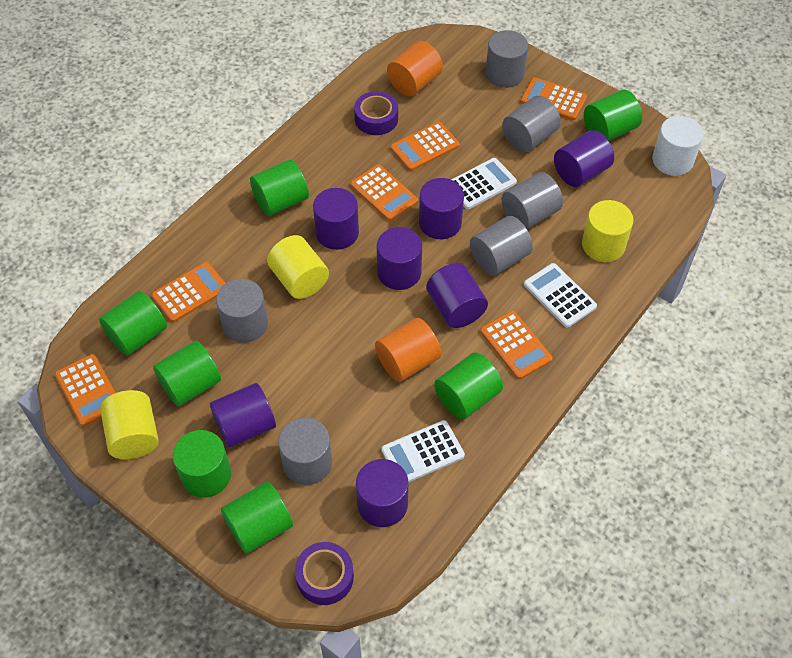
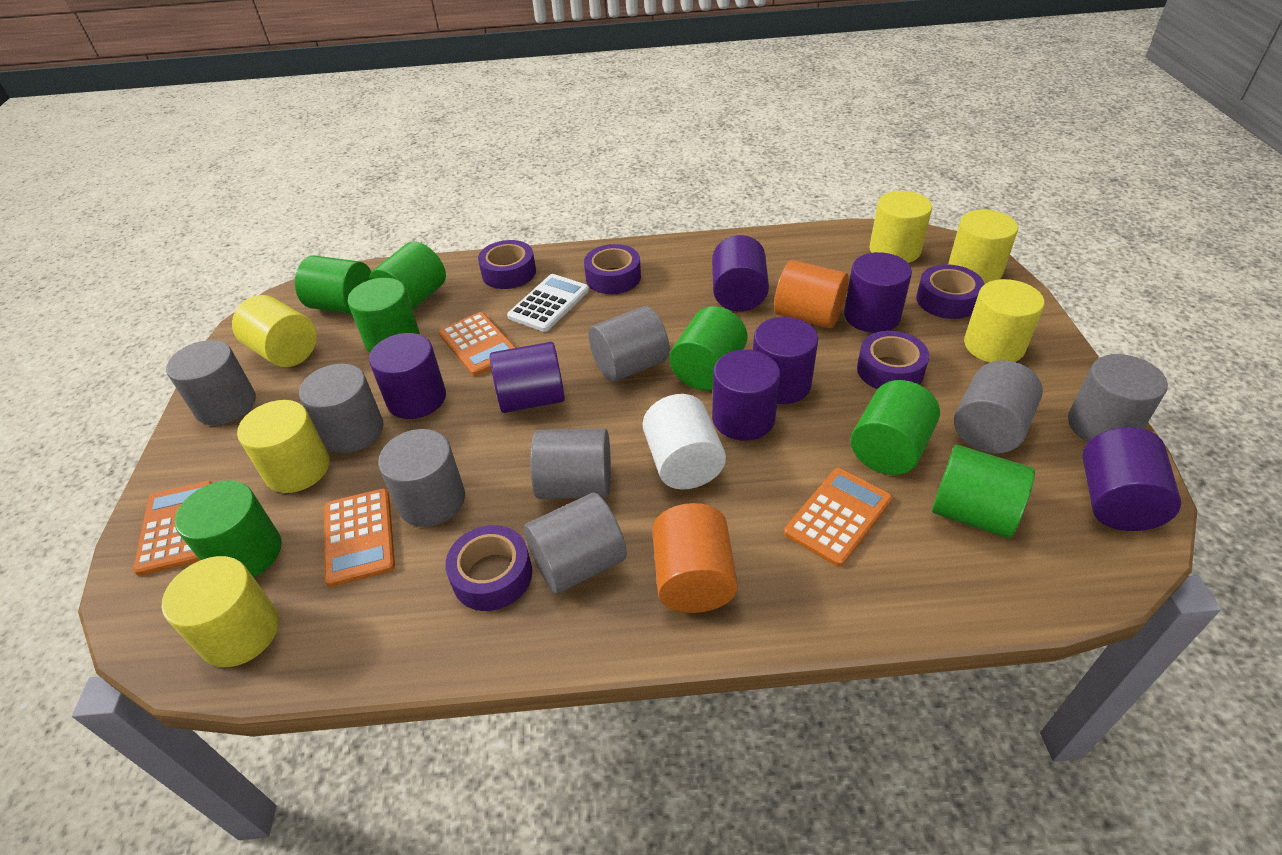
grey cylinder: [216,279,268,343] [278,418,332,485] [470,216,533,276] [486,30,528,88] [502,96,561,152] [502,172,563,229] = 6 -> [166,340,256,425] [299,364,383,453] [378,429,465,527] [524,493,627,594] [530,428,611,499] [589,306,670,382] [954,360,1043,454] [1068,354,1168,442] = 8
orange calculator: [55,354,116,426] [152,262,226,322] [351,165,418,221] [391,122,460,171] [480,311,553,379] [520,77,587,120] = 6 -> [133,481,212,576] [324,488,395,587] [439,312,516,376] [784,468,892,567] = 4
purple tape: [295,542,354,605] [354,91,398,135] = 2 -> [445,525,532,611] [478,240,536,289] [584,244,641,294] [857,331,929,389] [916,264,984,319] = 5
white calculator: [381,420,465,483] [451,158,517,209] [524,263,597,328] = 3 -> [507,274,589,332] = 1
yellow cylinder: [100,390,159,459] [267,235,329,299] [582,200,634,262] = 3 -> [162,556,279,667] [232,295,317,367] [237,400,330,493] [870,191,932,263] [948,210,1018,285] [964,279,1045,363] = 6

